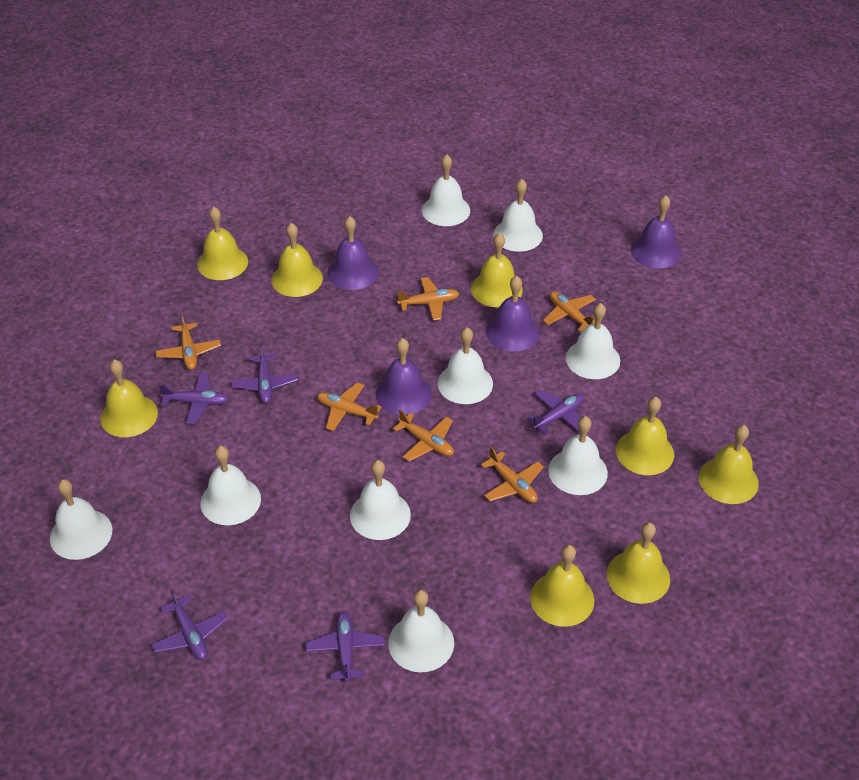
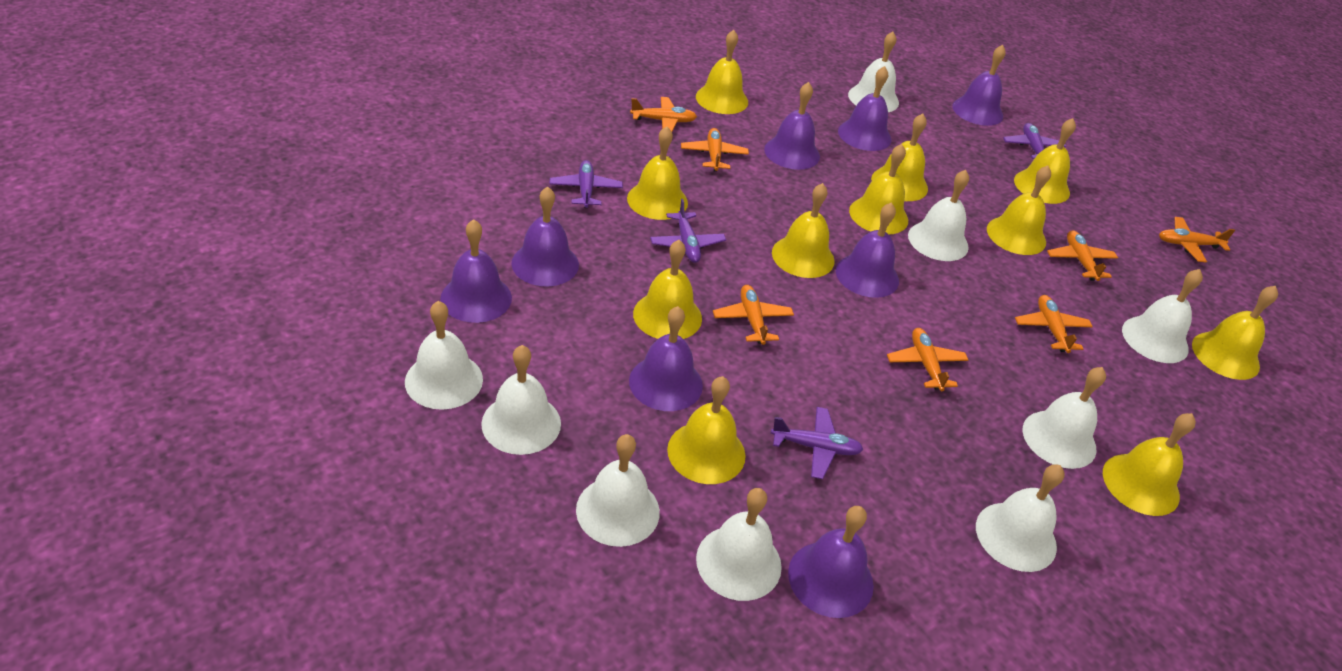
orange plane: [155,313,221,370] [317,382,382,431] [393,410,454,461] [397,277,459,321] [481,447,544,503] [543,291,596,332] = 6 -> [630,97,697,132] [681,128,749,172] [713,285,794,345] [887,328,968,391] [1015,295,1093,353] [1047,230,1118,281] [1159,217,1235,263] = 7
purple bell: [328,216,379,290] [376,338,432,415] [486,276,539,352] [631,195,681,268] = 4 -> [440,219,512,323] [511,186,579,287] [629,306,703,411] [764,82,820,170] [788,506,874,618] [836,202,899,298] [838,66,892,151] [952,45,1006,126] = 8
purple plane: [151,590,228,660] [159,373,228,424] [231,344,298,404] [306,611,385,682] [526,390,584,435] = 5 -> [550,160,623,208] [650,199,726,263] [771,407,863,479] [1003,123,1066,159] = 4
yellow bell: [100,360,158,437] [197,207,248,280] [271,223,323,297] [471,233,523,307] [530,545,595,627] [607,522,670,604] [616,397,674,475] [699,425,759,504] = 8 -> [627,126,688,220] [633,240,702,339] [667,376,746,484] [696,30,748,114] [772,183,835,278] [849,144,908,234] [871,114,928,201] [987,165,1051,255] [1014,118,1076,204] [1103,413,1196,516] [1192,286,1278,380] = 11

